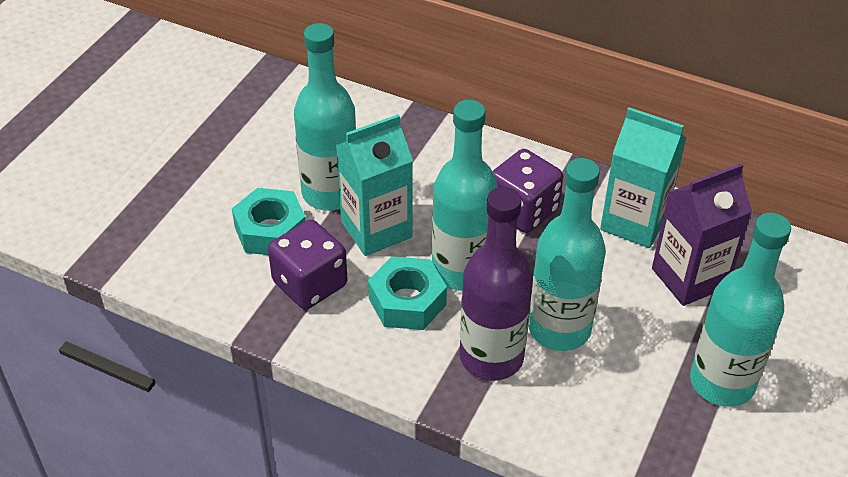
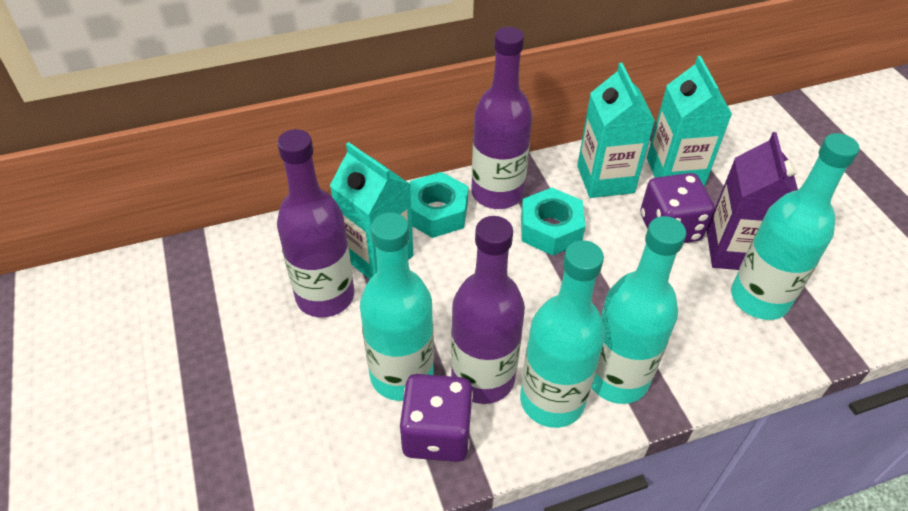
purple bottle: [459,187,533,381] = 1 -> [277,129,354,317] [451,216,525,404] [471,27,532,209] = 3
turquoise carton: [336,114,413,256] [600,107,686,248] = 2 -> [330,142,413,279] [577,63,655,198] [647,56,732,186] = 3

